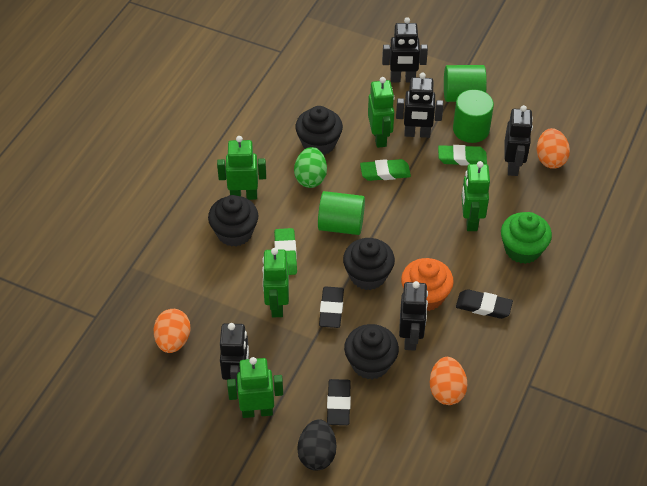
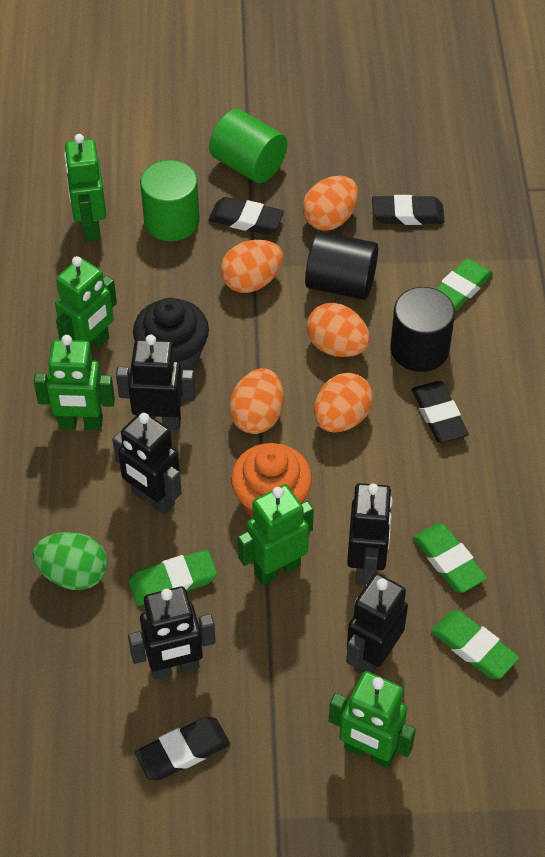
black cupcake: [208,195,258,247] [295,106,343,155] [343,238,395,290] [344,324,399,380] = 4 -> [133,298,209,373] = 1
black cylinder: none = 0 -> [305,231,378,300] [390,287,455,372] = 2
black egg: [297,419,336,471] = 1 -> none = 0
black eraser: [319,286,344,328] [327,379,351,425] [456,289,513,319] = 3 -> [135,717,230,780] [209,197,284,235] [372,195,445,225] [412,381,469,443] = 4
green cupcake: [501,212,552,264] = 1 -> none = 0
green cylinder: [318,191,365,235] [444,65,487,102] [453,89,494,143] = 3 -> [140,160,200,241] [209,109,287,183] = 2
green eraser: [274,228,297,275] [360,159,411,181] [438,145,487,166] = 3 -> [128,550,217,606] [413,523,487,593] [431,611,519,679] [436,258,493,312] = 4
orange egg: [154,309,191,353] [430,357,467,405] [537,128,570,169] = 3 -> [220,240,283,293] [229,368,284,434] [303,176,358,231] [306,303,370,357] [314,373,373,432] = 5

